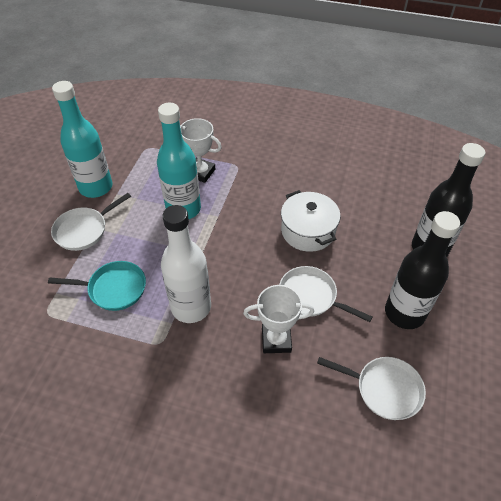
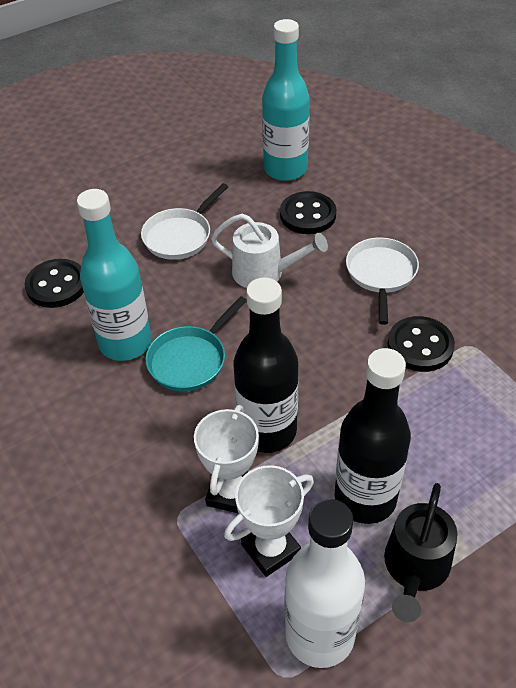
black button: none = 0 -> [25,259,84,308] [280,191,337,234] [387,316,455,372] = 3
black watering can: none = 0 -> [384,483,458,622] = 1
white pan: [51,193,131,251] [279,266,372,322] [317,357,426,420] = 3 -> [141,183,228,260] [346,238,419,325] = 2
white pot: [281,190,341,252] = 1 -> none = 0
white watering can: none = 0 -> [211,214,328,288] = 1

